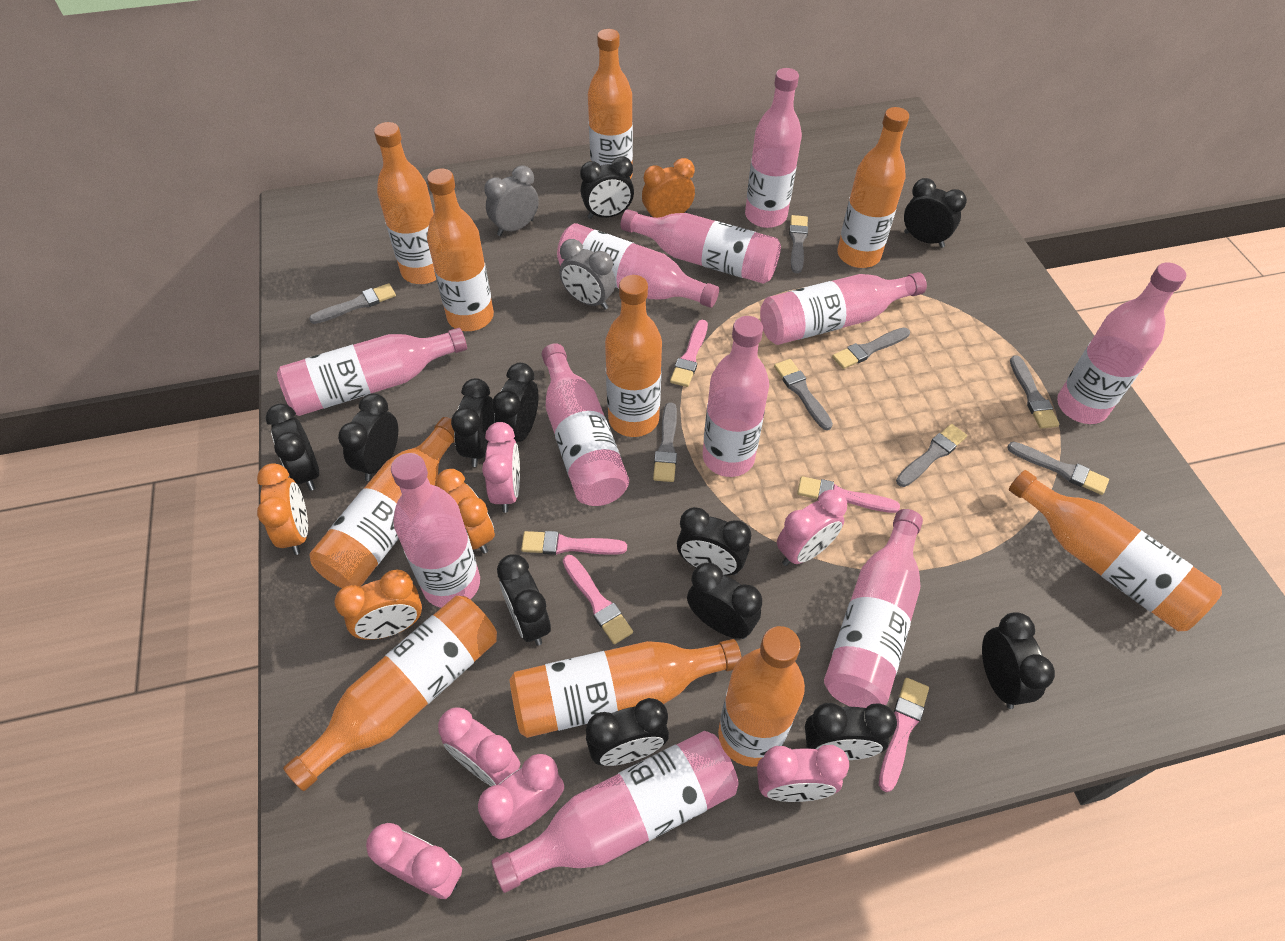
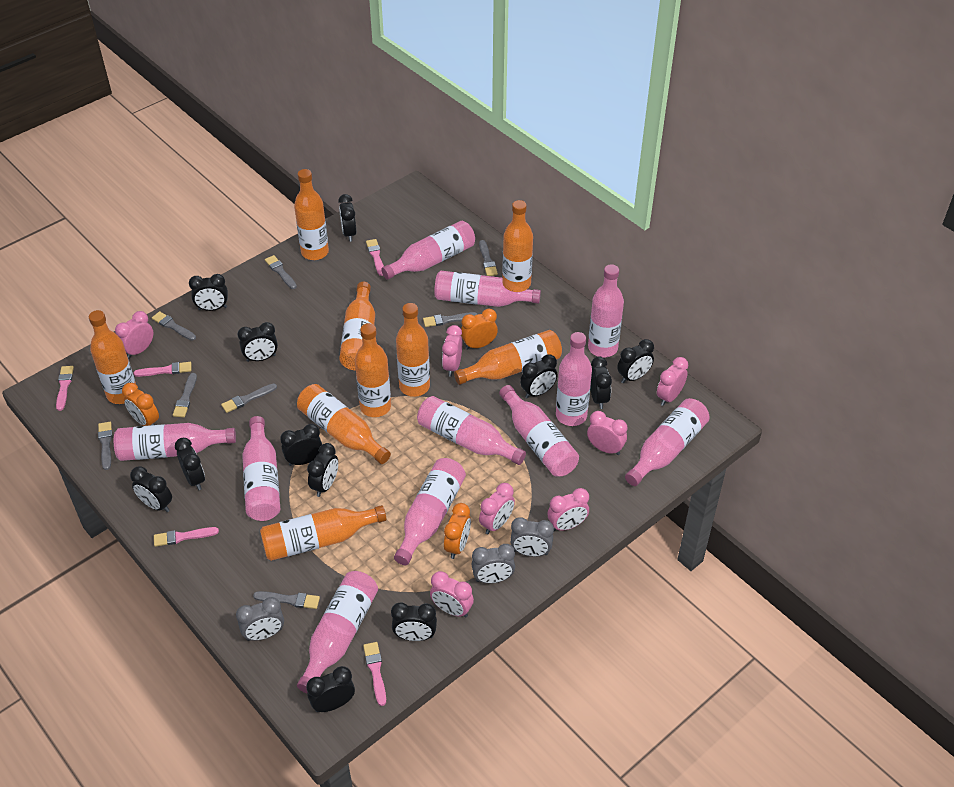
grey clock: [484,165,539,236] [559,239,616,310] = 2 -> [236,597,284,641] [471,544,515,583] [510,517,554,557] = 3
orange bottle: [283,596,497,791] [309,417,455,588] [374,122,436,284] [427,169,494,331] [510,639,742,738] [588,29,633,179] [605,275,662,437] [718,626,805,767] [837,107,909,268] [1009,470,1222,631] = 10 -> [89,310,136,404] [260,505,386,561] [294,169,329,260] [297,384,391,464] [339,282,375,370] [355,323,391,417] [396,303,430,397] [454,330,562,385] [502,200,533,289] = 9
orange clock: [257,463,308,555] [334,570,422,640] [435,469,495,554] [642,158,695,218] = 4 -> [122,383,159,426] [444,503,471,559] [461,309,498,350] = 3
pink clock: [366,823,462,899] [438,708,520,786] [478,754,564,839] [482,422,520,513] [757,745,849,802] [777,490,847,566] = 6 -> [115,311,153,359] [430,571,474,618] [442,325,462,377] [479,483,515,534] [548,488,589,531] [587,411,627,455] [657,357,688,406] = 7

